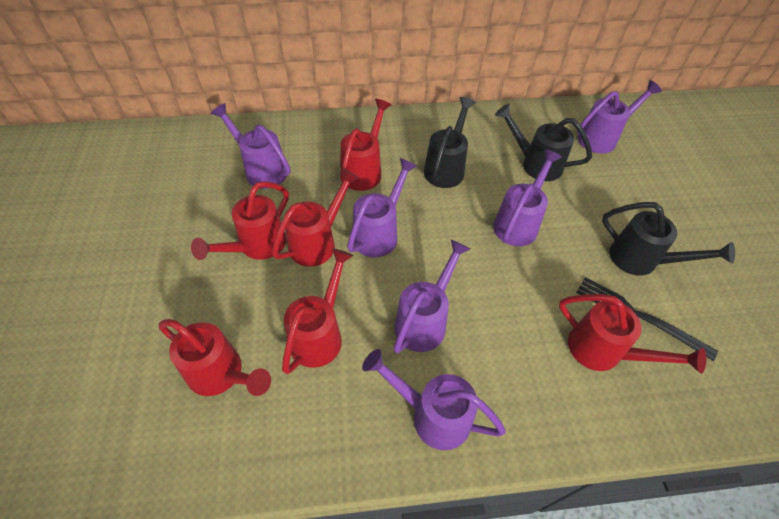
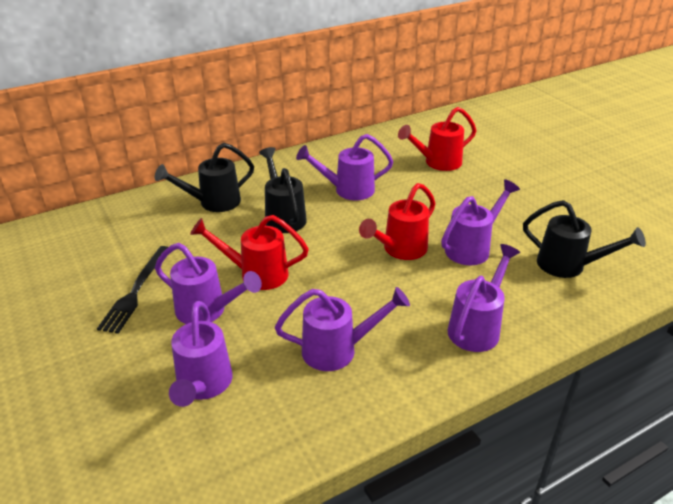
red watering can: [158,319,271,396] [191,181,289,260] [272,168,360,267] [282,249,354,374] [340,99,392,191] [559,294,706,374] = 6 -> [190,215,309,290] [359,183,436,260] [398,107,477,171] = 3

